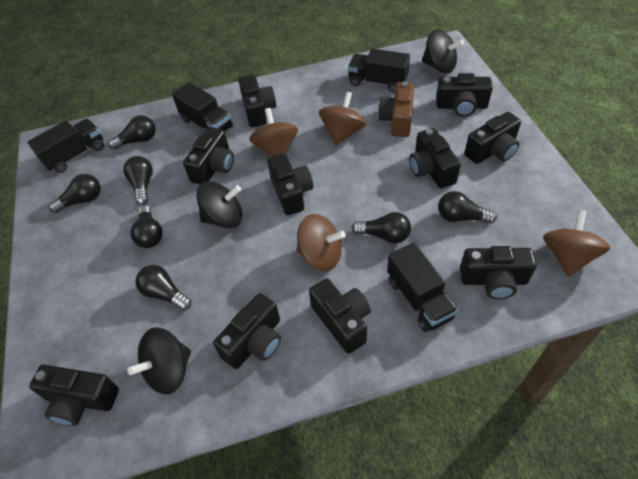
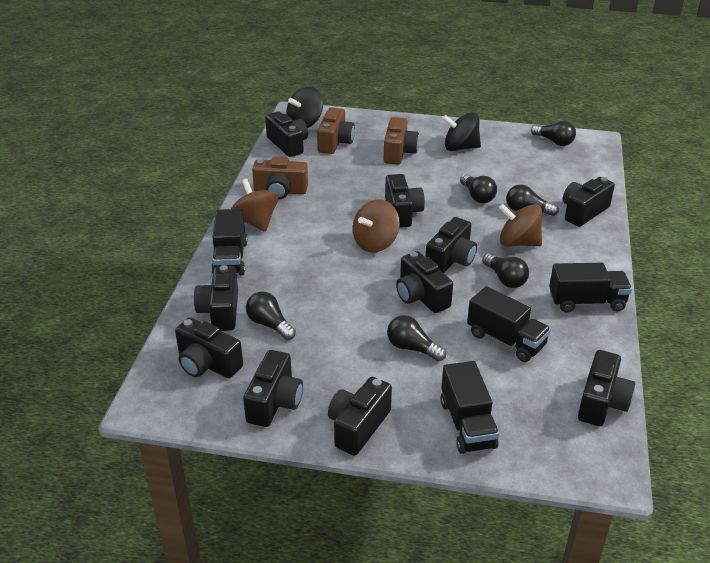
black light bulb: [49,174,101,213] [108,115,156,150] [123,156,153,205] [131,205,163,248] [135,265,191,311] [351,212,411,244] [438,191,497,224] = 7 -> [246,291,296,340] [387,315,446,362] [460,174,497,203] [483,253,529,288] [506,185,559,216] [531,121,576,146] = 6
black spinning top: [127,327,191,394] [196,181,242,228] [422,29,464,73] = 3 -> [287,87,323,128] [442,112,481,151] = 2
brown camera: [378,82,414,137] = 1 -> [252,156,308,200] [317,107,355,154] [384,117,419,164] = 3
brown spinning top: [249,108,298,156] [297,214,346,271] [319,92,366,146] [543,210,610,276] = 4 -> [231,179,279,232] [353,199,400,253] [499,204,542,247] = 3

